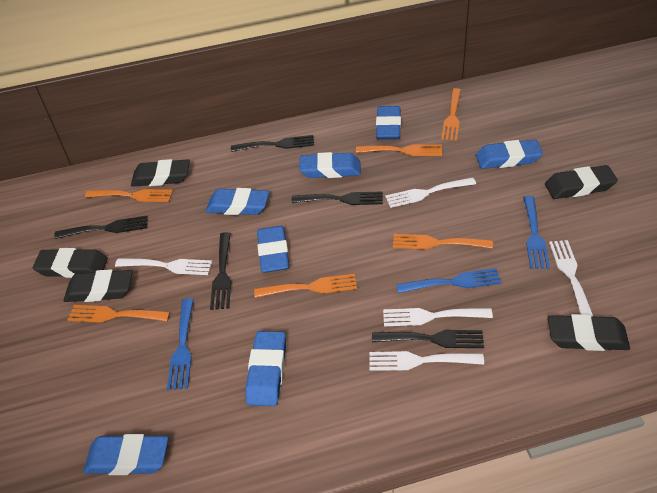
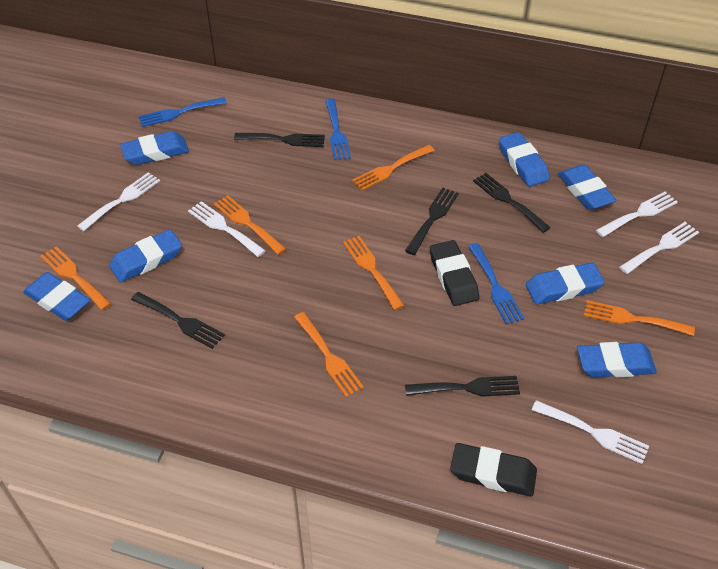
black eraser: [33,248,108,278] [64,269,133,302] [131,159,190,187] [545,165,618,199] [548,314,630,351] = 5 -> [430,240,479,306] [450,443,537,496] = 2

